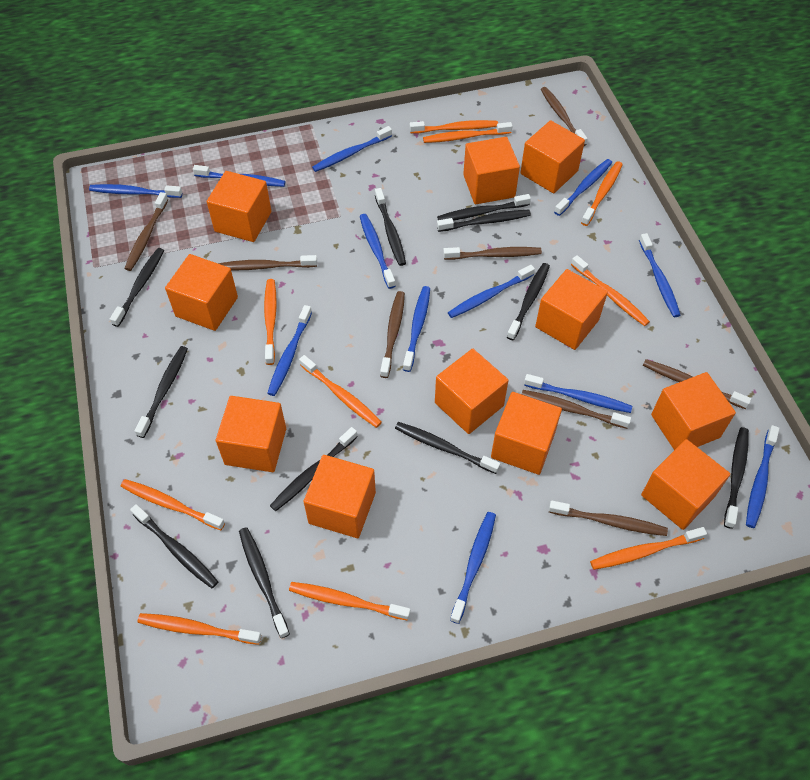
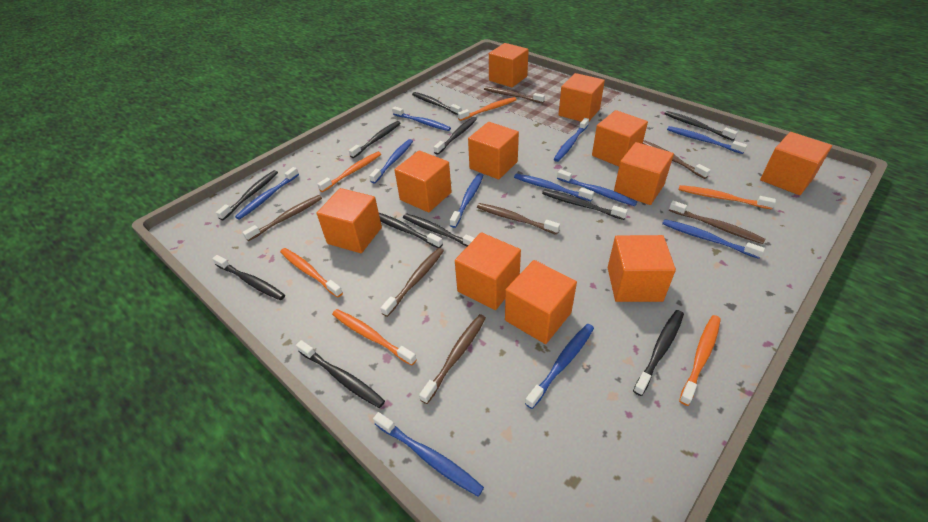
blue toothbrush: [89,184,182,198] [193,165,285,187] [267,305,312,396] [312,126,392,172] [360,214,395,289] [403,286,430,372] [448,265,535,318] [450,512,496,624] [524,374,632,413] [554,159,612,216] [639,233,680,317] [746,425,779,528] = 12 -> [235,167,299,220] [369,139,413,183] [373,412,484,497] [392,106,451,131] [450,173,483,228] [514,173,594,201] [525,324,594,409] [554,118,589,162] [557,169,637,206] [662,219,765,259] [667,126,747,154] = 11
brown toothbrush: [124,192,169,271] [218,255,317,270] [380,291,405,378] [443,247,542,260] [522,390,631,429] [541,87,587,146] [549,501,668,536] [643,359,751,409] = 8 -> [242,195,322,241] [381,248,444,317] [419,314,486,404] [477,203,560,234] [484,87,545,103] [643,140,711,179] [669,201,765,244] = 7
orange toothbrush: [121,479,225,530] [138,613,261,645] [264,279,277,365] [289,582,410,621] [299,355,382,428] [410,120,498,134] [423,122,512,143] [571,255,650,326] [581,161,623,226] [590,527,707,570] = 10 -> [280,248,343,298] [317,152,381,192] [332,309,417,366] [458,97,517,121] [679,185,776,209] [679,315,721,406] = 6

